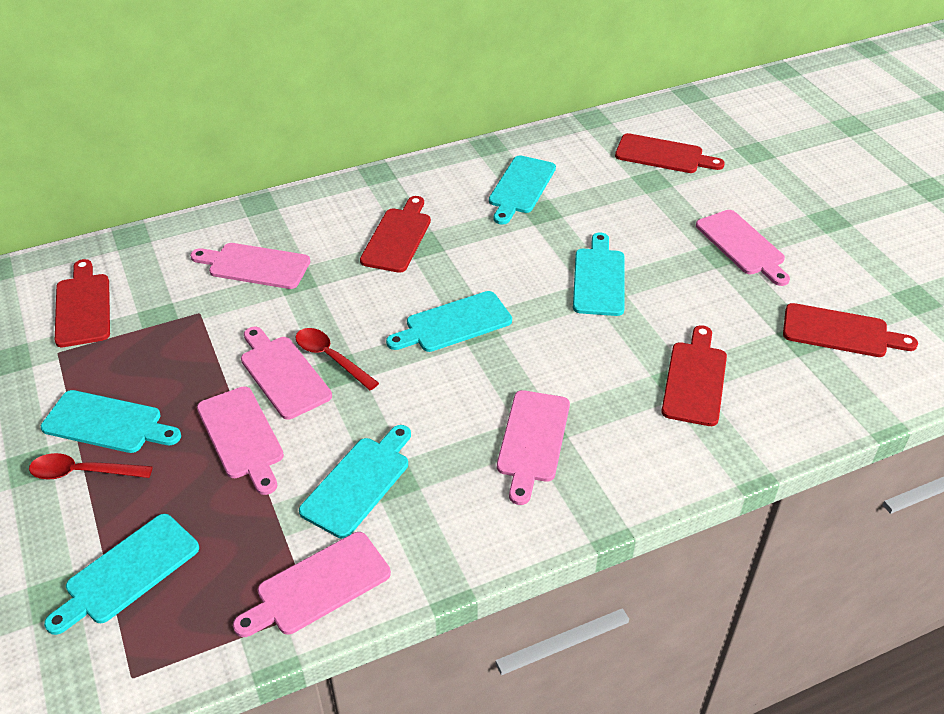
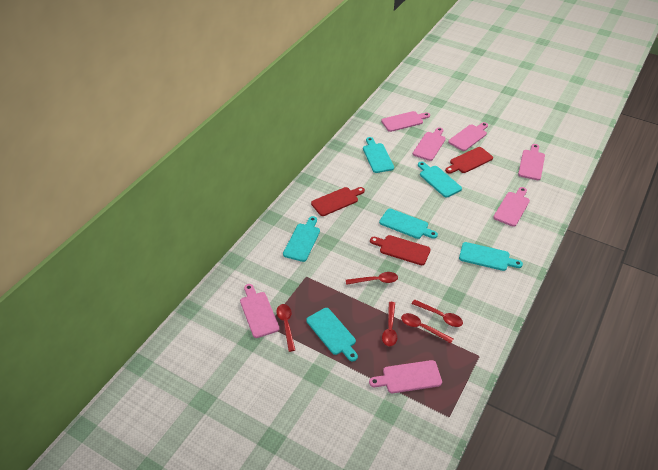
pink cutting board: [190,243,310,289] [197,386,284,495] [233,532,391,637] [241,327,332,419] [497,390,570,505] [696,210,790,286] = 6 -> [240,284,279,338] [369,360,442,393] [381,111,430,132] [413,127,446,161] [448,122,488,151] [493,187,530,227] [518,144,545,180] = 7
red cutting board: [55,259,110,347] [360,196,431,273] [615,133,725,173] [661,325,727,426] [783,303,918,357] = 5 -> [311,187,365,216] [370,235,431,265] [445,147,493,174] = 3
red spoon: [29,453,153,479] [296,328,379,391] = 2 -> [276,304,295,352] [346,272,398,285] [382,302,397,346] [401,313,453,344] [412,299,463,327] = 5

